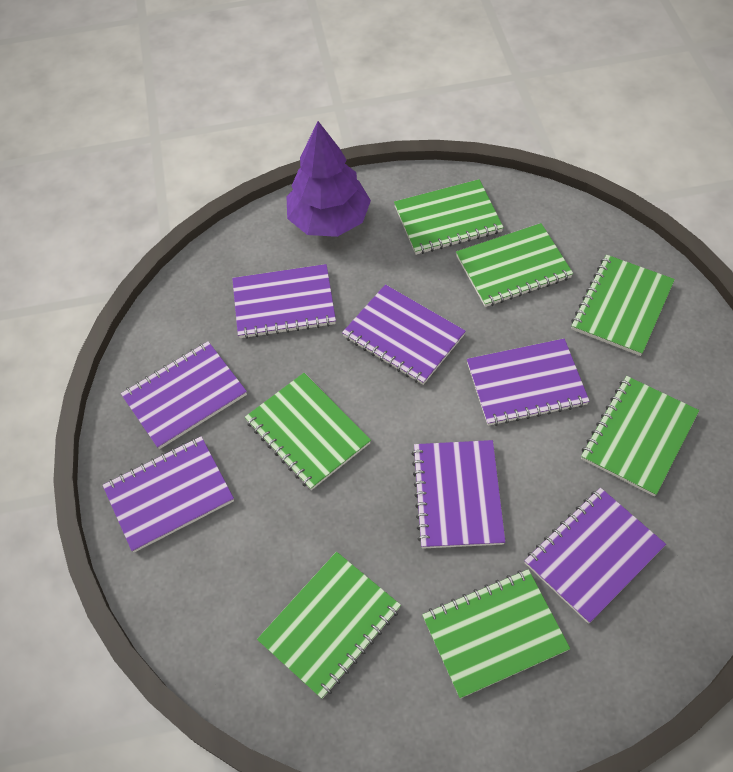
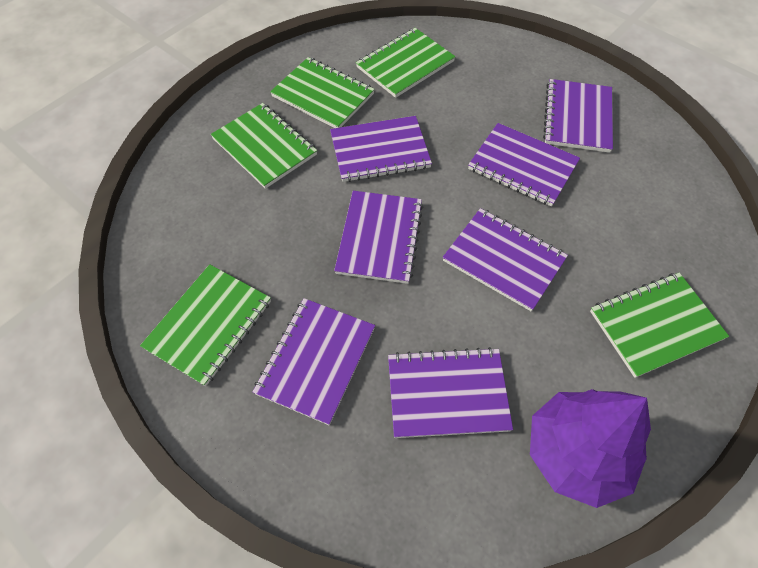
green notebook: [245,373,371,490] [257,552,401,699] [394,179,504,255] [422,569,570,699] [456,223,573,307] [571,255,675,356] [581,376,699,496] = 7 -> [140,264,271,386] [211,103,317,189] [270,57,375,128] [356,28,456,98] [590,273,729,378] = 5

